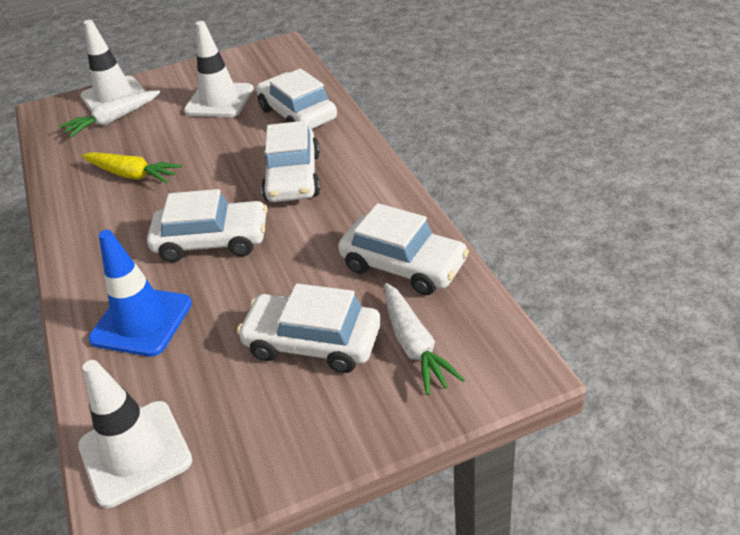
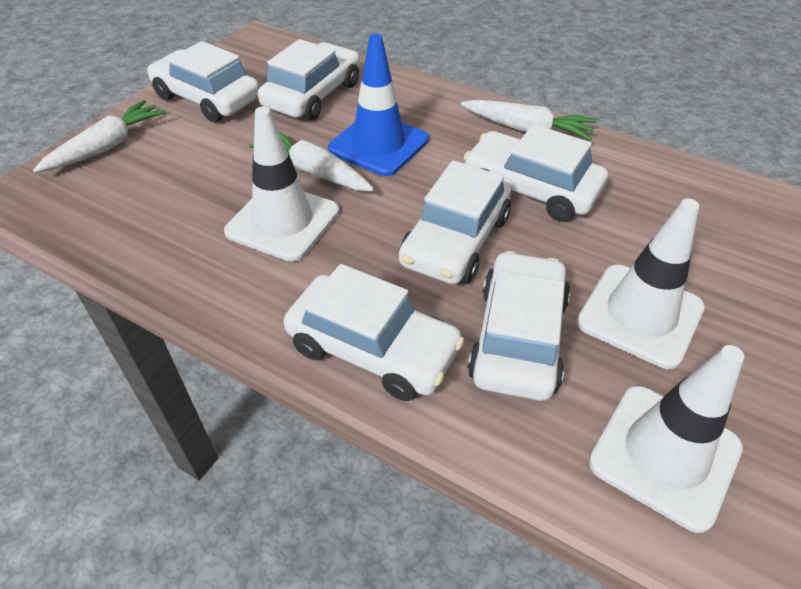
white car: [147,189,268,262] [237,284,381,373] [256,69,337,129] [261,121,320,202] [338,203,469,295] = 5 -> [147,41,260,122] [258,39,360,120] [284,264,465,401] [399,161,511,284] [463,124,608,221] [468,251,570,401] = 6
white carrot: [60,91,160,137] [384,283,465,395] = 2 -> [33,100,166,173] [249,132,374,191] [461,100,597,141] = 3
yellow carrot: [82,152,182,184] = 1 -> none = 0

